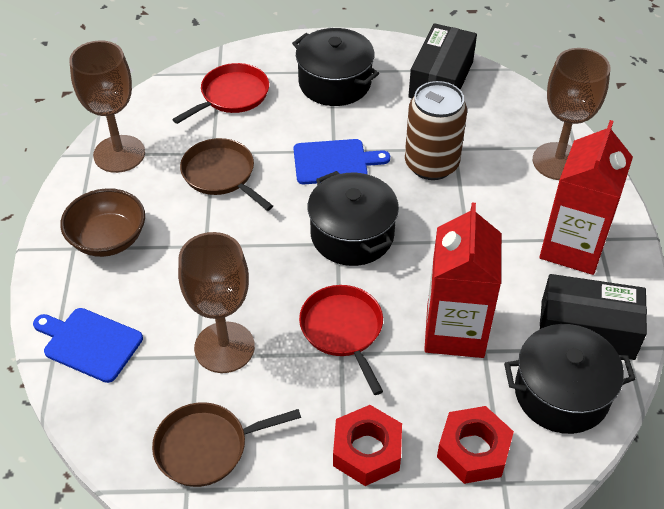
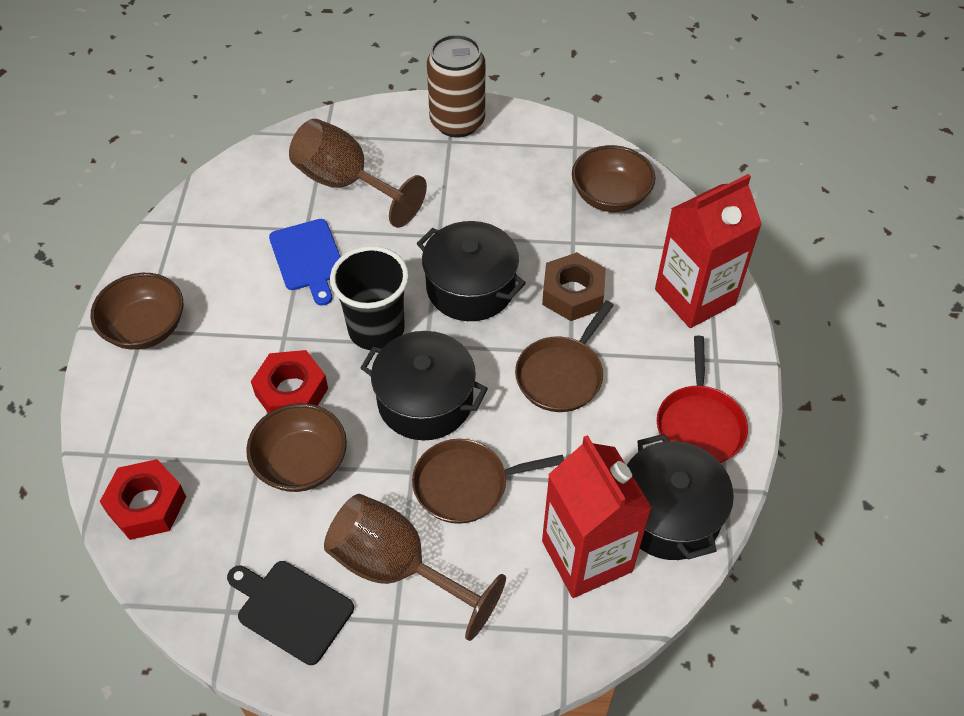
black box: [408,23,477,98] [540,274,647,360] = 2 -> none = 0
black cup: none = 0 -> [330,246,409,350] = 1
black cutting board: none = 0 -> [227,561,354,665] = 1
blue cutting board: [33,308,143,383] [294,139,390,184] = 2 -> [269,219,341,306] = 1
brown bowl: [60,188,145,257] = 1 -> [90,273,183,350] [246,403,347,492] [572,145,655,212] = 3
brown goblet: [69,40,145,173] [178,232,255,373] [533,48,610,180] = 3 -> [289,119,427,228] [324,494,506,641] = 2
brown nut: none = 0 -> [542,252,606,321] = 1
red pan: [172,63,269,124] [299,285,383,395] = 2 -> [657,336,748,463] = 1

